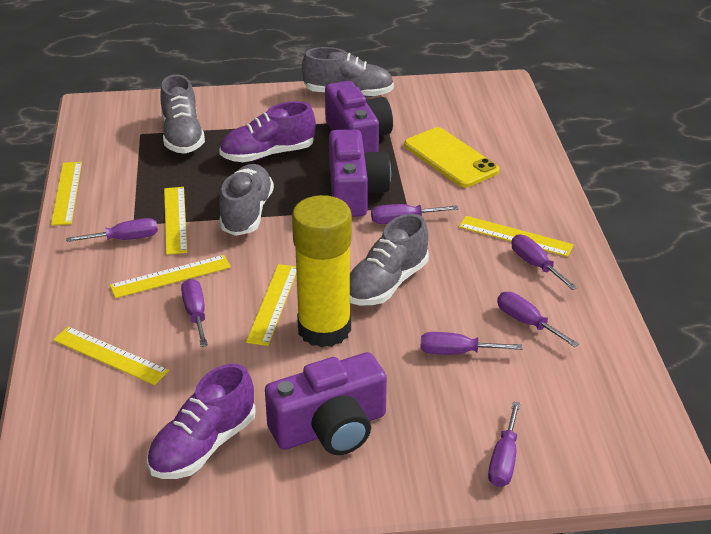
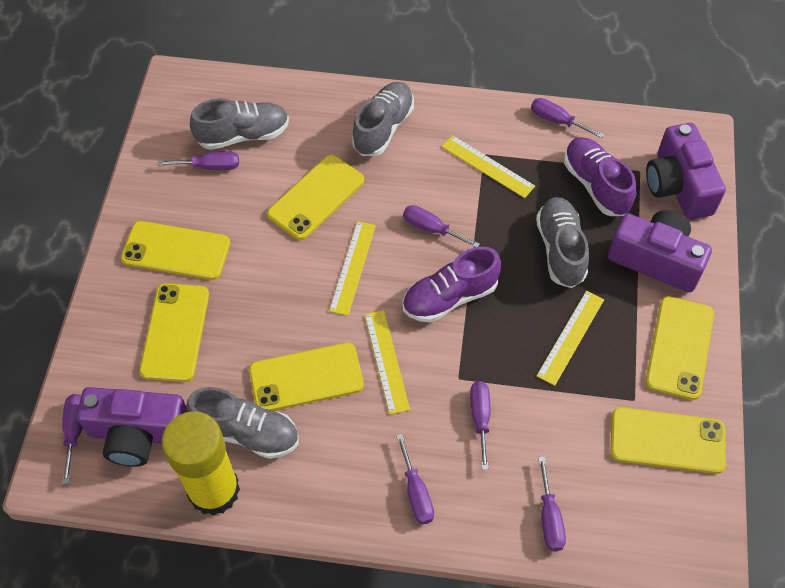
yellow phone: [404,127,500,187] = 1 -> [121,221,230,280] [139,283,209,382] [249,343,364,411] [267,155,364,240] [610,407,726,474] [646,296,714,400] = 6
yellow ruler: [51,162,82,226] [53,327,169,385] [110,255,231,298] [164,187,187,255] [246,264,297,346] [459,216,574,257] = 6 -> [329,221,376,316] [365,310,410,414] [442,135,535,198] [537,291,604,386] = 4

